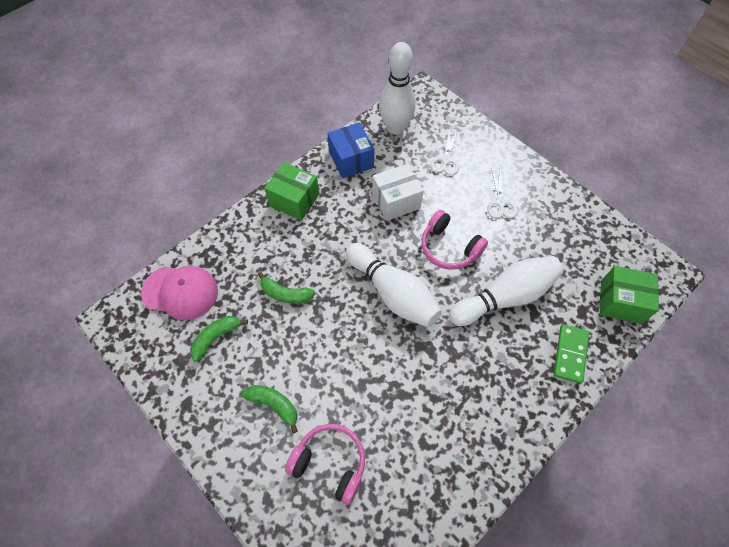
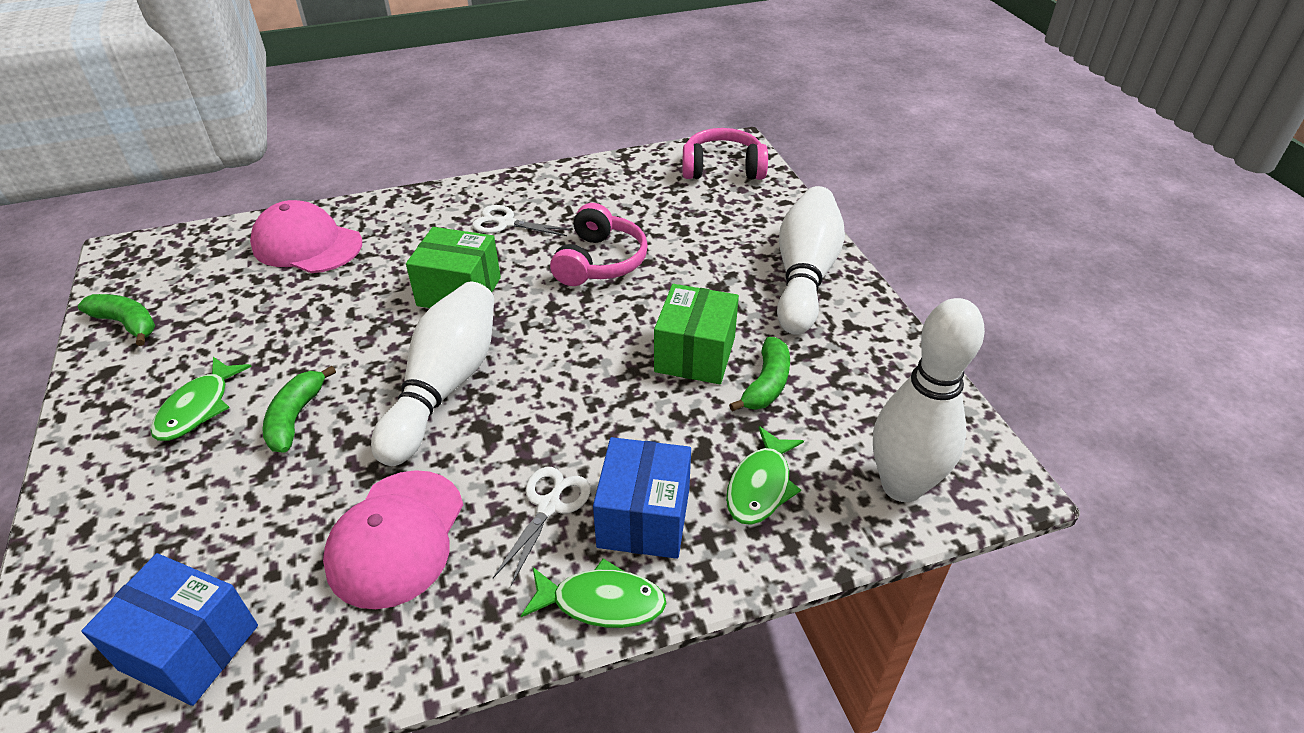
blue box: [327,122,374,178] = 1 -> [81,553,258,706] [593,437,691,559] = 2
green domino: [554,324,589,384] = 1 -> none = 0
green fish: none = 0 -> [150,357,252,441] [521,558,667,628] [726,426,804,525] = 3
pink cap: [141,266,218,320] = 1 -> [250,200,362,273] [323,470,463,609] = 2
white box: [372,164,423,221] = 1 -> none = 0

